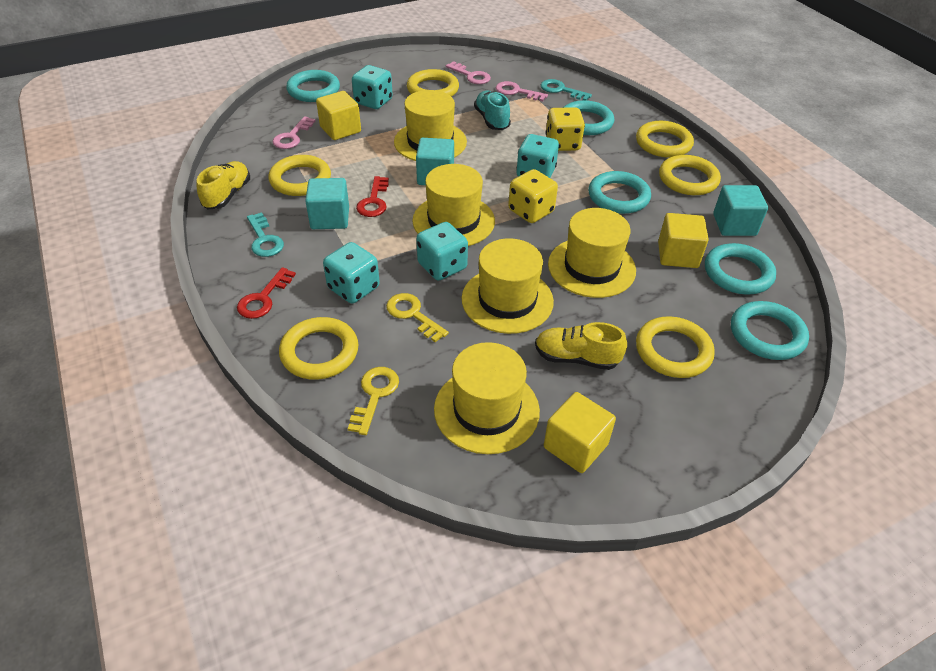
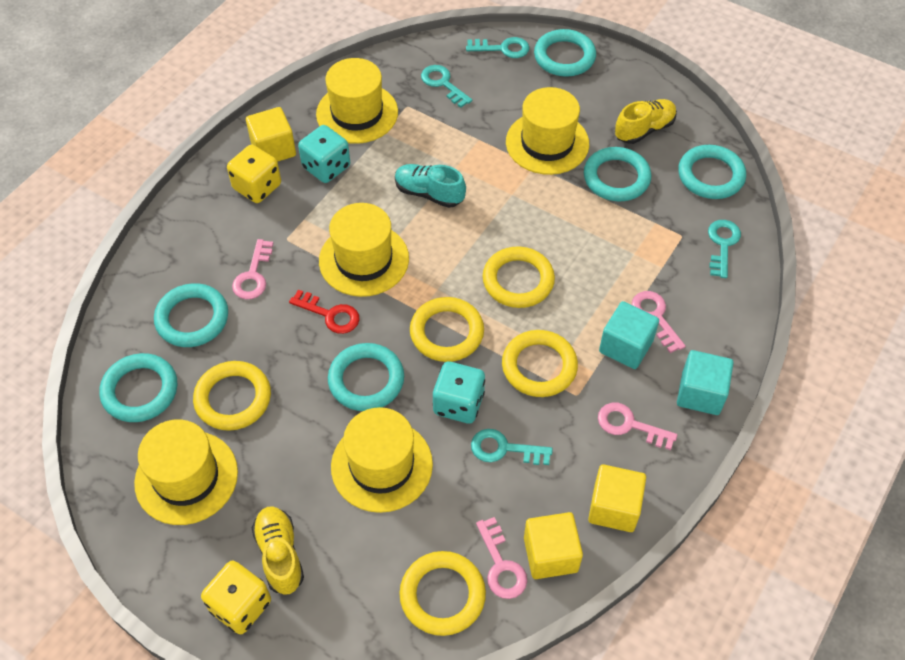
pink key: [273,116,315,149] [446,61,491,84] [496,81,548,102] = 3 -> [232,239,274,299] [476,517,527,599] [598,403,677,450] [632,291,686,353] = 4
red key: [237,267,296,319] [356,176,389,217] = 2 -> [289,290,360,334] = 1
turquoise cube: [305,178,349,229] [416,138,454,185] [713,185,768,236] = 3 -> [599,301,659,369] [677,350,734,415] = 2
turquoise dice: [323,242,380,304] [352,65,393,109] [416,222,468,281] [516,134,559,178] = 4 -> [298,125,350,183] [433,362,485,424] = 2
turquoise key: [247,212,284,257] [541,79,592,100] = 2 -> [421,65,472,108] [466,37,529,58] [471,429,553,465] [708,220,741,278] = 4
turquoise ring: [286,70,340,102] [563,100,614,135] [589,171,651,214] [705,243,776,295] [731,301,809,360] = 5 -> [99,353,177,422] [154,283,228,347] [328,343,404,411] [534,29,596,77] [584,147,651,201] [678,145,746,199] = 6
yellow key: [348,367,399,435] [386,293,449,342] = 2 -> none = 0
yellow ring: [268,155,331,196] [279,317,358,380] [407,69,459,97] [636,121,694,158] [636,316,715,378] [659,155,721,195] = 6 -> [193,361,271,431] [399,551,486,636] [410,297,484,362] [483,246,555,308] [502,330,578,397] = 5

